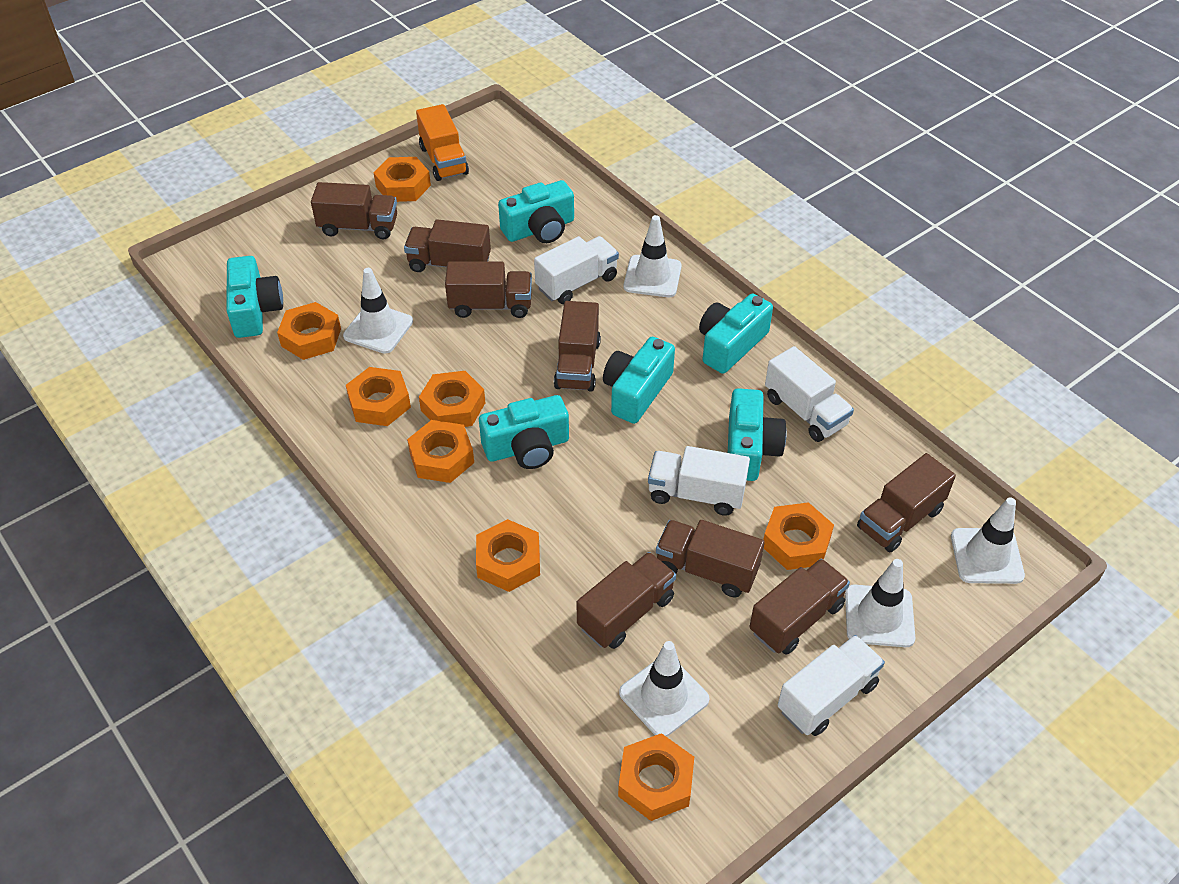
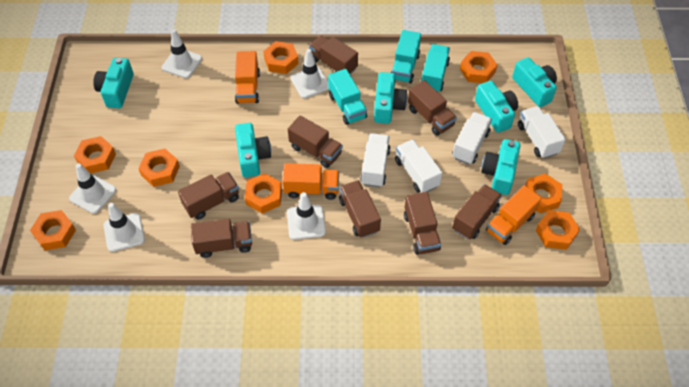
orange truck: [416,104,469,181] = 1 -> [235,51,260,104] [282,163,339,200] [486,185,542,245] = 3
turquoise truck: none = 0 -> [328,69,367,125] [391,30,421,83] [420,44,450,91] = 3

